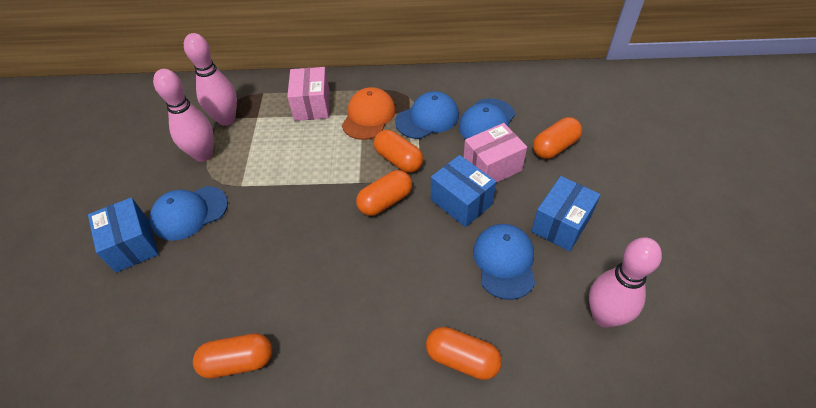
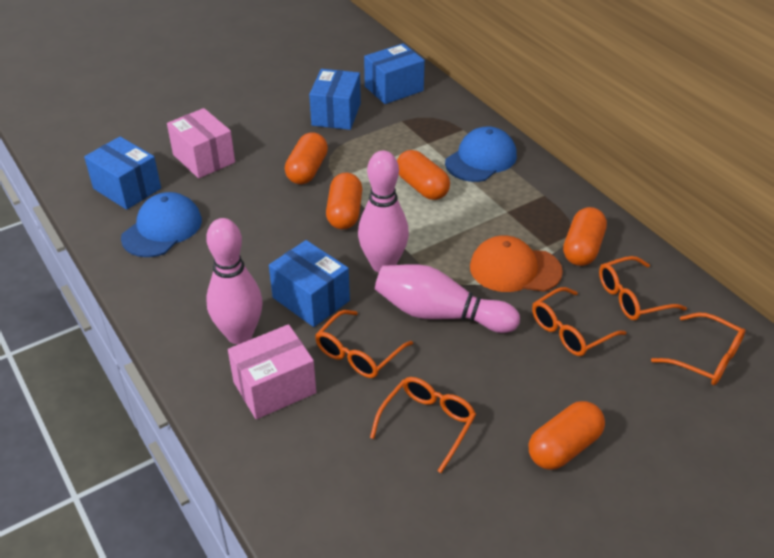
blue box: [88,197,159,273] [431,155,496,227] [531,176,601,251] = 3 -> [84,137,161,210] [269,240,350,327] [309,69,361,130] [364,43,425,104] = 4
blue cap: [150,186,228,241] [395,91,459,139] [459,98,515,139] [473,224,535,300] = 4 -> [121,192,202,257] [445,126,517,182] = 2
orange glasses: none = 0 -> [315,310,413,378] [370,377,476,473] [532,287,626,356] [599,256,687,320] [651,312,746,385] = 5

